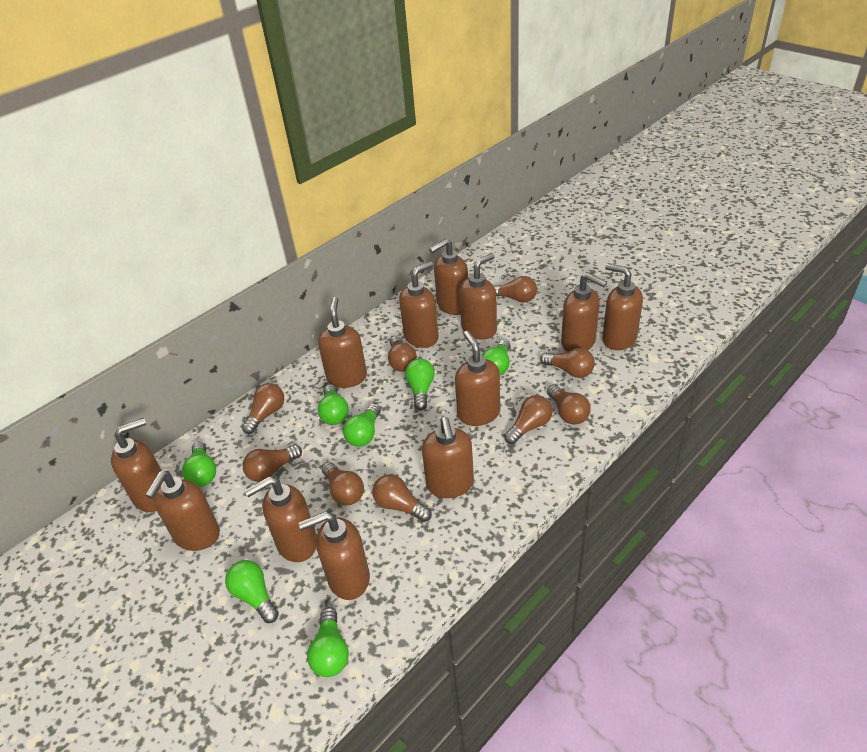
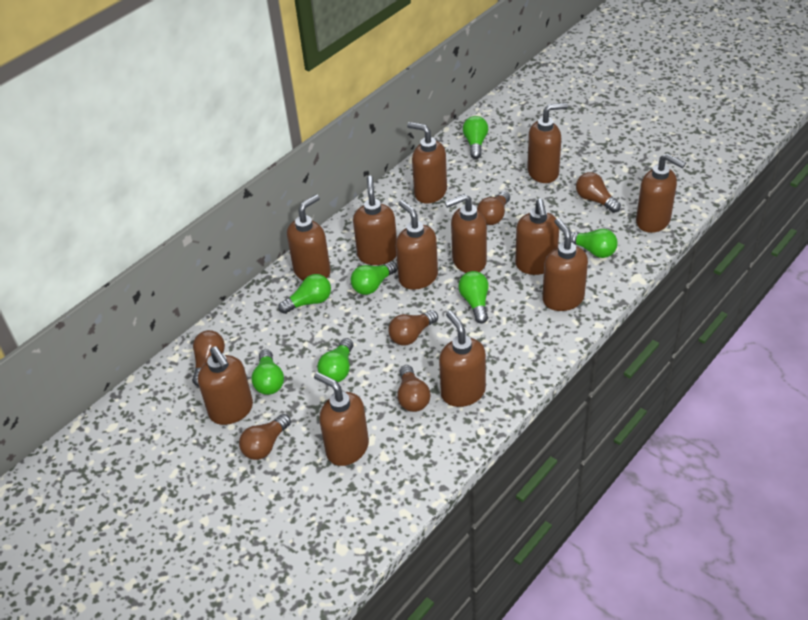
brown light bulb: [242,383,284,434] [243,445,302,482] [322,462,364,506] [372,474,432,522] [388,336,417,372] [494,276,537,303] [504,395,553,444] [540,348,595,378] [547,385,591,425] = 9 -> [192,330,225,386] [239,414,291,460] [388,310,438,346] [397,365,431,412] [477,191,510,225] [576,172,621,213] = 6

